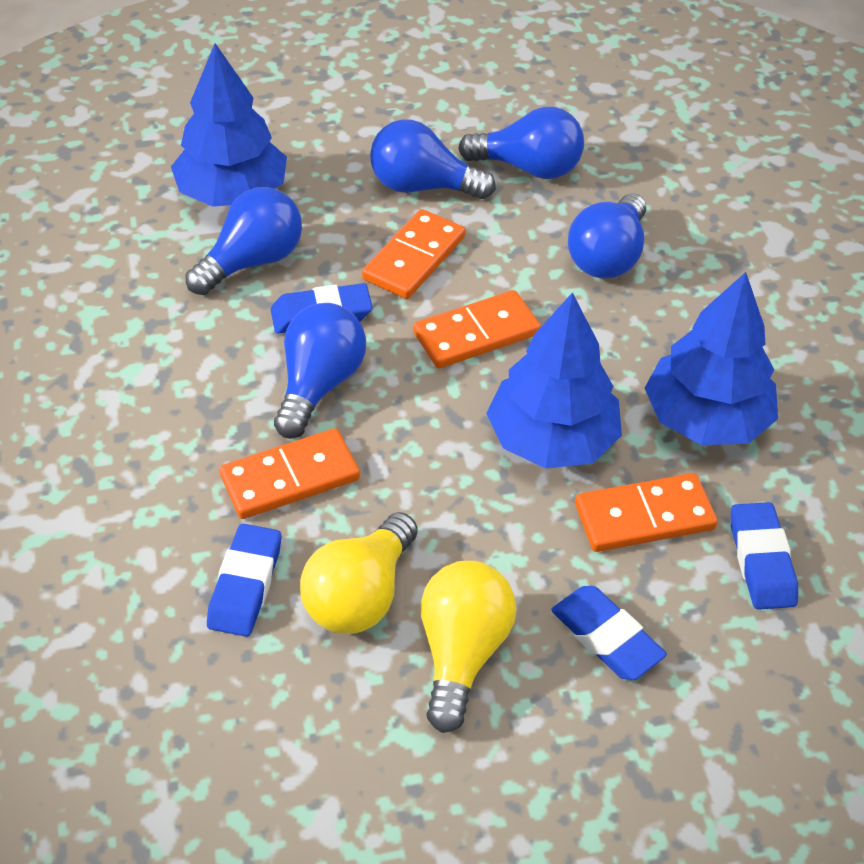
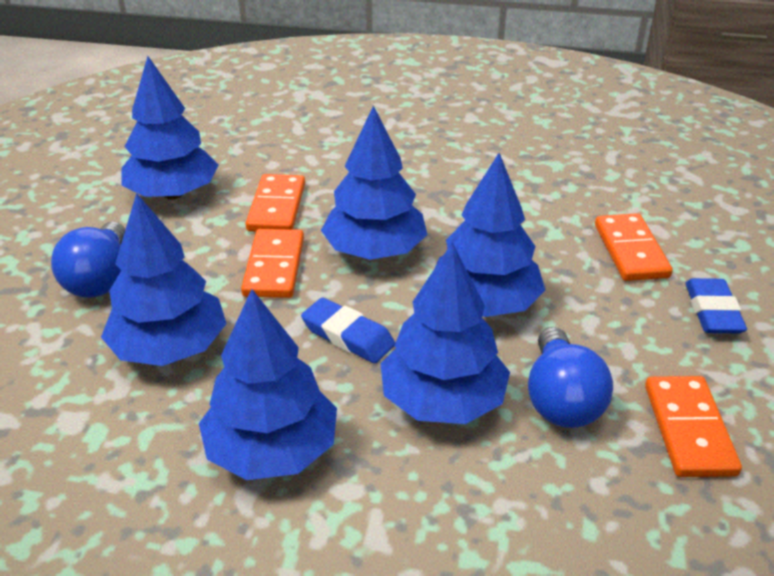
blue eraser: [207,524,281,637] [270,283,373,333] [551,586,667,680] [731,502,798,610] = 4 -> [301,297,395,363] [685,278,747,334] = 2
blue light bulb: [185,187,302,295] [274,303,366,439] [370,119,496,199] [458,107,584,179] [568,194,646,279] = 5 -> [51,221,125,298] [528,327,613,428] = 2
blue tree: [171,43,287,207] [486,292,622,469] [645,272,778,445] = 3 -> [101,193,227,366] [121,56,218,199] [199,289,337,480] [321,106,427,260] [380,242,510,424] [435,153,545,317] = 6
yellow light bulb: [300,512,418,634] [421,561,516,733] = 2 -> none = 0

